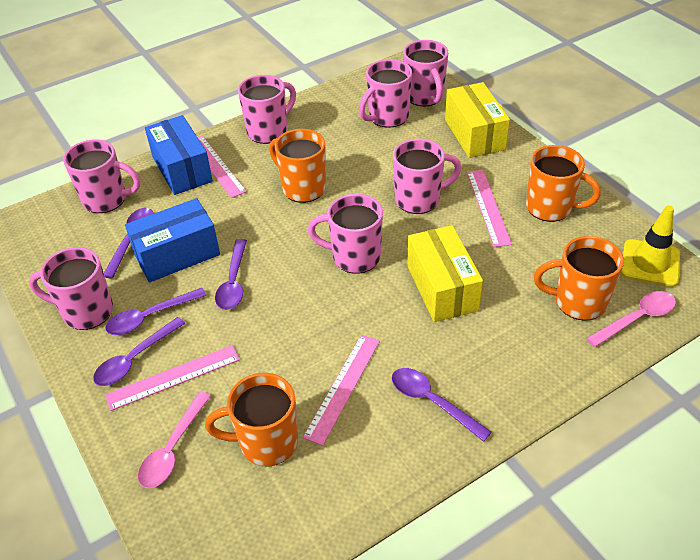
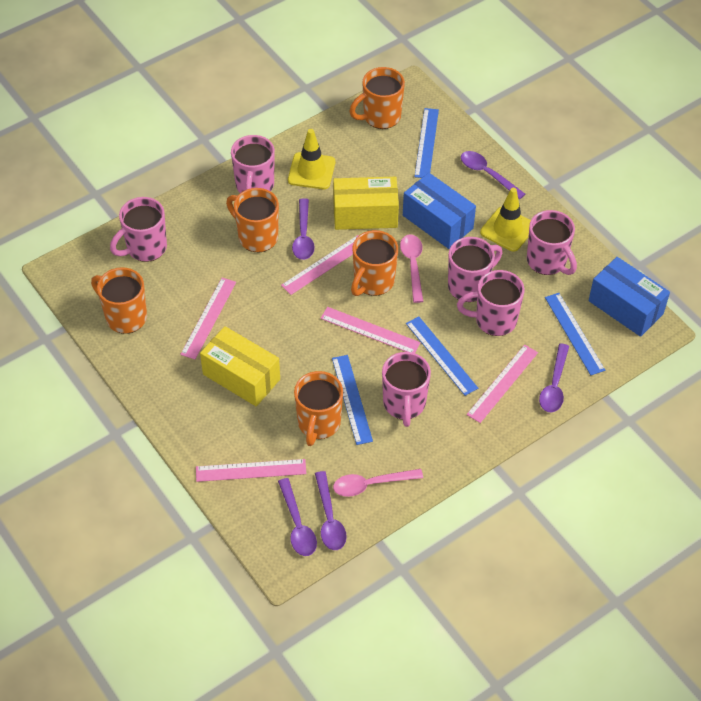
blue ruler: none = 0 -> [332,355,373,445] [406,316,478,396] [414,108,439,178] [545,293,605,375] = 4
orange mug: [205,373,298,466] [269,129,326,203] [526,145,601,222] [534,236,624,320] = 4 -> [91,267,147,334] [226,188,279,252] [294,371,343,446] [349,67,405,129] [351,230,398,296] = 5
pink mug: [29,247,113,330] [63,139,141,213] [238,75,296,144] [308,194,383,274] [359,59,412,128] [393,139,462,214] [403,40,448,106] = 7 -> [110,197,167,262] [231,135,275,193] [382,352,431,427] [448,237,502,302] [457,270,525,336] [527,210,577,275] = 6
pink ruler: [105,345,240,411] [198,136,247,198] [303,334,380,446] [467,170,512,247] = 4 -> [180,278,236,359] [196,459,306,482] [281,235,358,295] [320,307,421,353] [467,345,538,423] = 5
yellow traffic cone: [621,206,680,287] = 1 -> [288,129,335,189] [480,188,531,252] = 2

